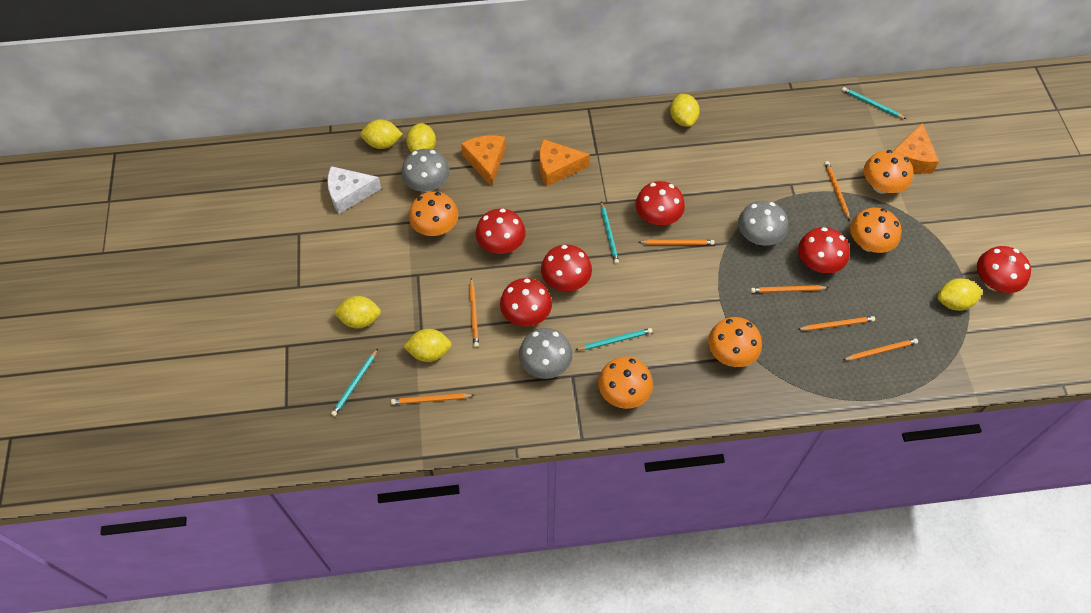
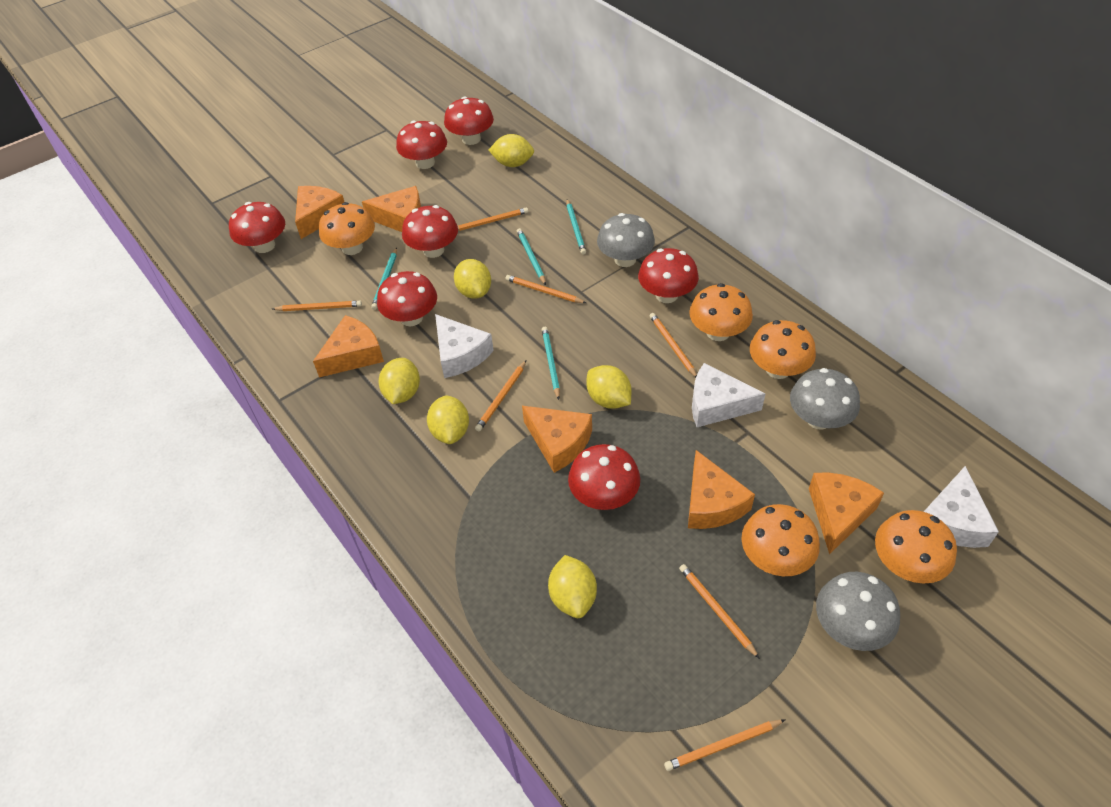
orange cheese: [461,135,506,187] [540,139,590,187] [893,123,939,174] = 3 -> [295,186,344,239] [313,315,384,377] [362,186,421,232] [522,406,592,473] [688,450,755,529] [809,473,884,555] = 6
red mushroom: [475,209,526,254] [500,278,552,327] [541,245,592,291] [635,181,685,225] [798,227,850,273] [977,246,1031,293] = 6 -> [229,202,285,253] [377,271,437,326] [396,121,447,169] [402,205,458,258] [444,96,494,145] [568,444,640,510] [638,248,699,303] = 7
white cheese: [327,166,382,214] = 1 -> [435,314,494,378] [692,363,765,427] [924,466,999,548] = 3

